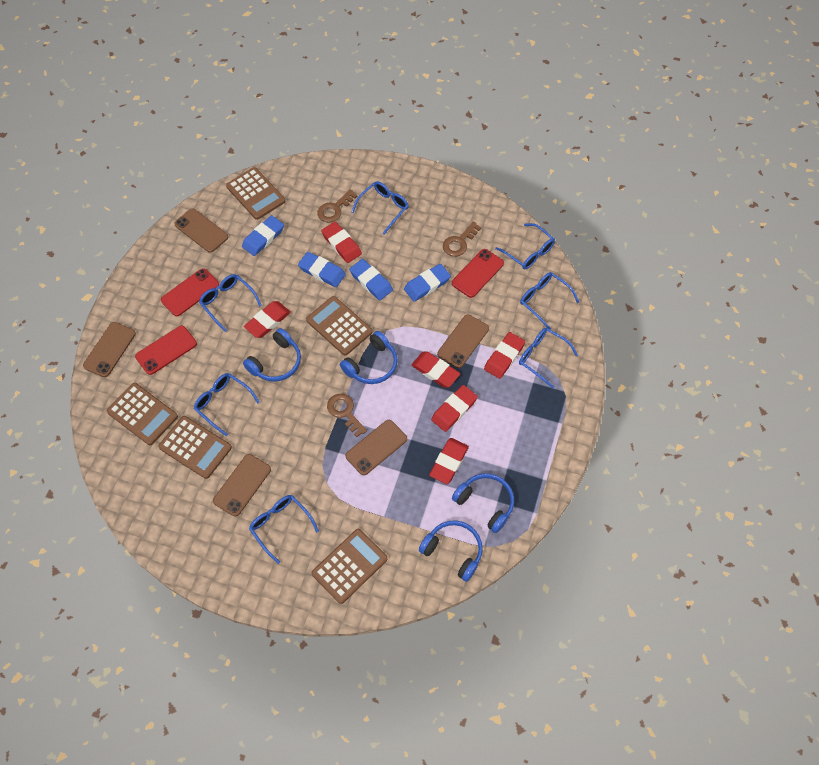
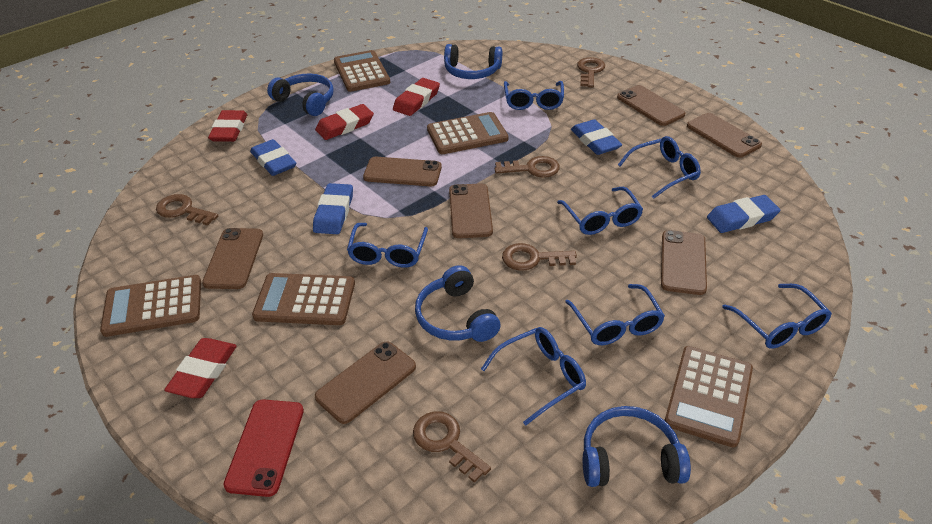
brown key: [317,189,357,223] [327,393,367,437] [443,222,481,257] = 3 -> [156,194,218,226] [413,411,491,483] [495,156,560,178] [502,243,577,271] [577,57,605,87] = 5
brown phone: [83,322,136,377] [174,209,228,253] [213,454,271,516] [345,420,407,475] [437,315,489,368] = 5 -> [202,228,263,289] [315,341,416,424] [363,157,442,186] [449,183,493,238] [617,85,685,126] [661,230,707,295] [687,113,762,158] = 7
red eraser: [244,301,291,338] [321,222,362,263] [411,351,460,388] [429,438,469,484] [431,385,478,432] [484,332,525,379] = 6 -> [164,338,237,398] [208,110,247,142] [315,104,374,140] [393,78,440,116] = 4
red phone: [135,326,197,375] [161,268,219,316] [452,249,504,298] = 3 -> [223,399,304,497] = 1

